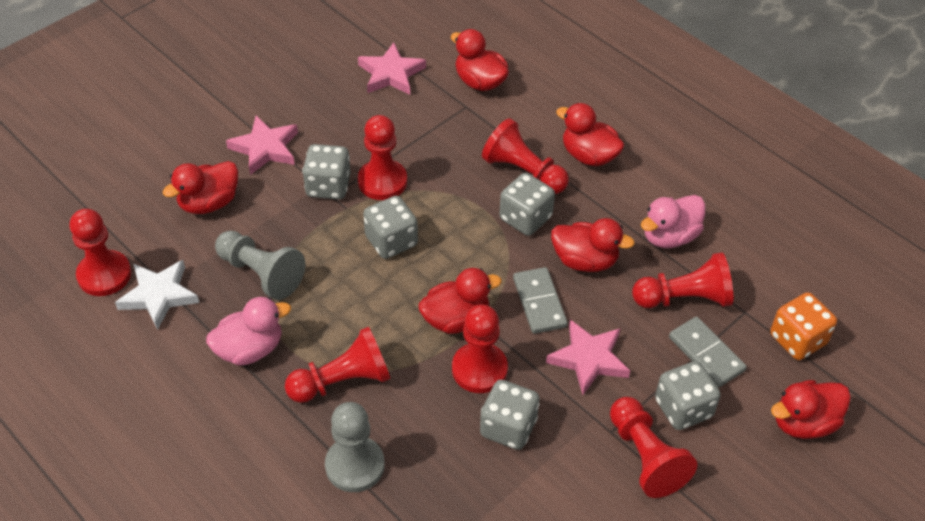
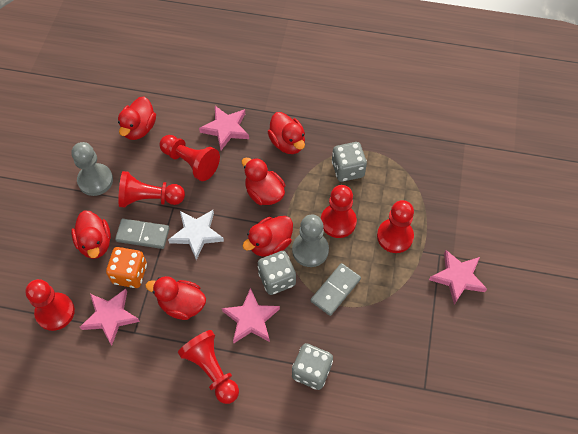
grey dice: [302,144,351,199] [363,196,418,259] [480,380,540,450] [499,173,555,236] [655,361,721,430] = 5 -> [258,251,296,295] [292,343,333,390] [332,142,367,182] = 3
pink duck: [206,297,291,366] [641,195,706,248] = 2 -> none = 0
pink star: [226,116,298,175] [358,43,426,95] [546,320,630,395] = 3 -> [80,289,140,346] [199,106,249,150] [222,288,280,343] [429,250,487,304] = 4
red pawn: [69,209,131,296] [285,327,391,403] [358,115,407,200] [452,305,508,393] [482,118,569,194] [610,397,698,498] [632,252,733,308] = 7 -> [25,279,75,331] [118,171,185,207] [159,135,220,181] [178,330,239,404] [321,185,357,238] [377,200,414,253] = 6

